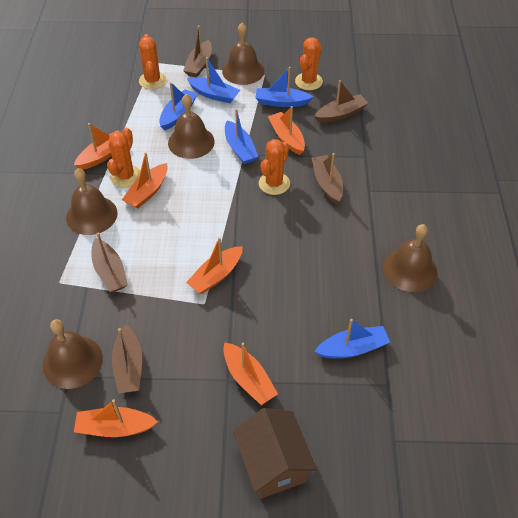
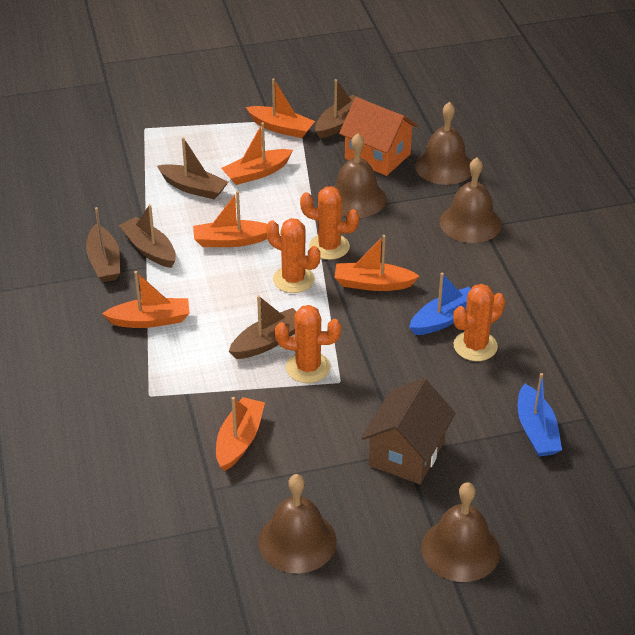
blue boat: [159,82,197,130] [187,57,240,103] [225,109,258,164] [256,67,314,107] [314,319,390,359] = 5 -> [409,273,471,335] [518,373,562,457] = 2
orange house: none = 0 -> [339,97,418,176] = 1

